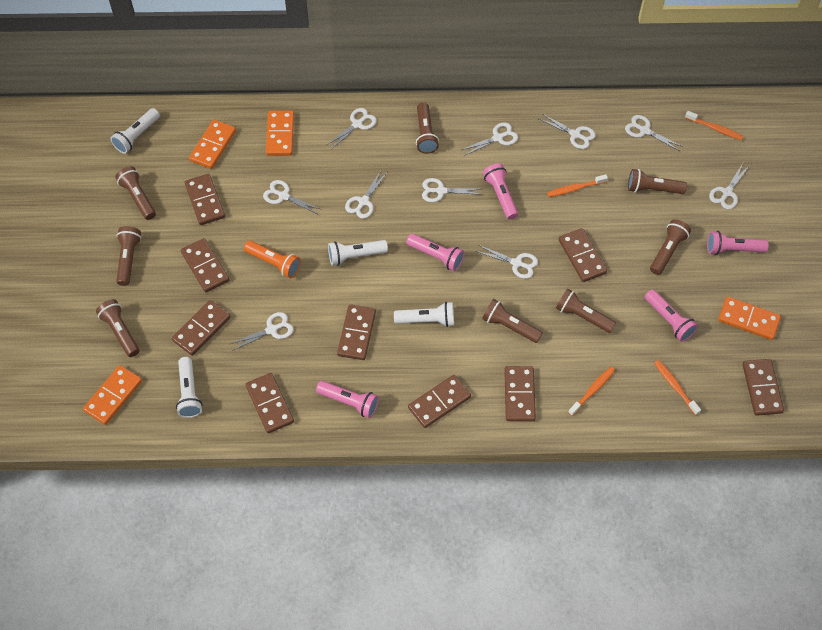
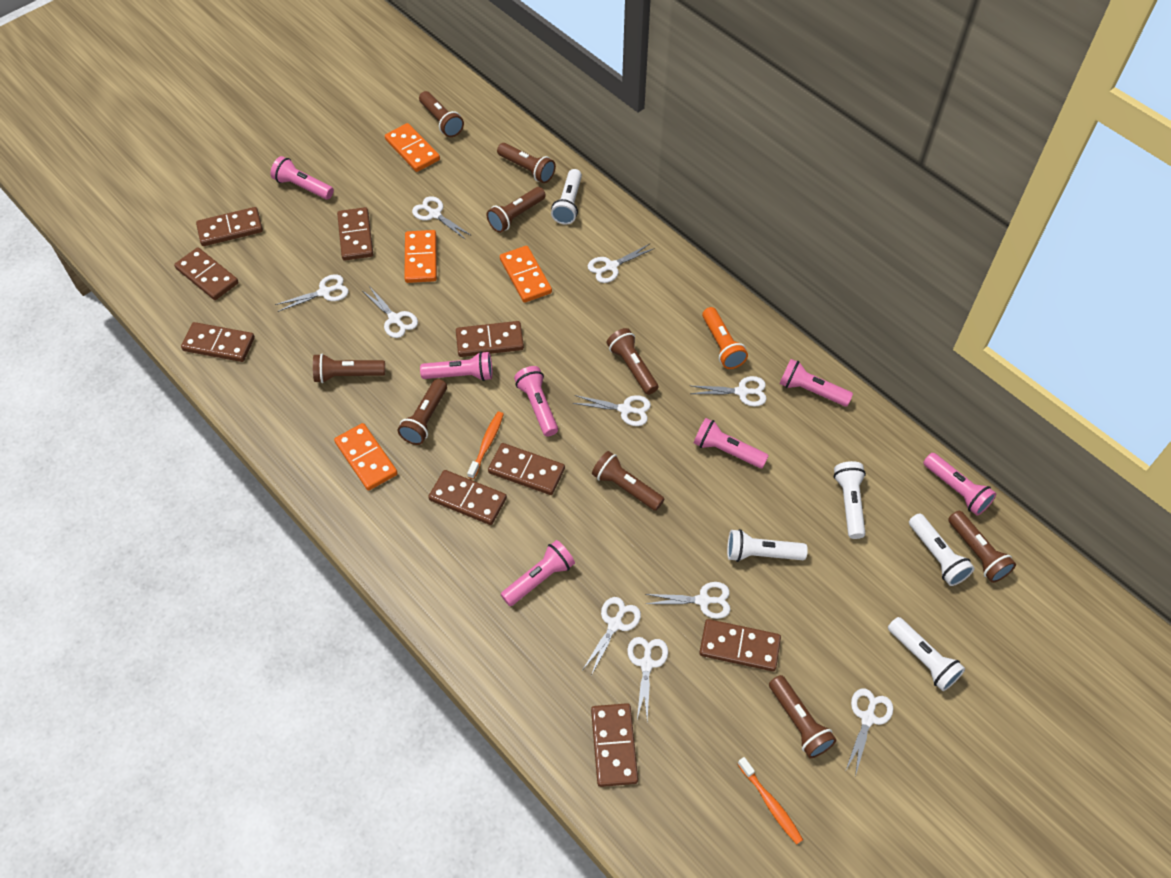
brown flashlight: [96,299,139,357] [115,166,156,220] [116,226,141,286] [416,102,439,154] [482,299,543,343] [556,288,616,333] [628,169,687,194] [650,219,691,275] = 8 -> [313,353,385,383] [398,379,447,445] [419,91,464,137] [486,187,546,233] [497,143,556,183] [592,451,664,511] [607,328,658,395] [769,675,837,758] [948,511,1016,583] = 9
orange toothbrush: [547,174,608,197] [568,367,615,416] [654,360,701,415] [685,111,744,140] = 4 -> [467,412,504,479] [738,757,803,844] = 2
pink flashlight: [316,381,379,418] [406,234,464,271] [483,163,518,220] [645,289,698,342] [707,231,769,255] = 5 -> [270,156,334,199] [420,351,492,381] [501,540,575,606] [514,366,558,436] [694,418,769,468] [779,359,853,407] [923,453,996,516] = 7
white flashlight: [110,108,160,154] [176,357,203,418] [328,240,388,266] [394,302,454,327] = 4 -> [551,169,582,225] [727,529,808,562] [834,461,866,539] [888,617,965,691] [909,513,975,586] = 5

